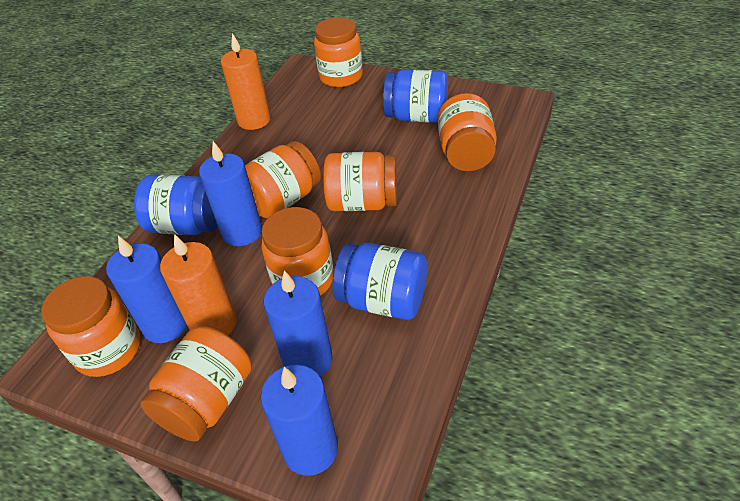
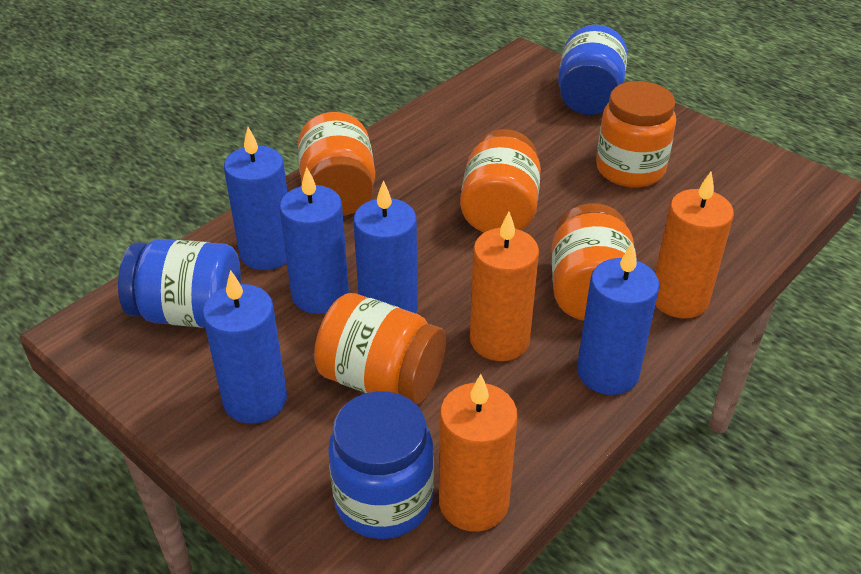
blue candle: [106,236,187,343] [199,141,262,246] [260,365,338,476] [264,271,333,377] = 4 -> [202,270,287,424] [224,127,287,270] [279,167,349,314] [353,180,418,313] [577,243,659,395] = 5
orange candle: [160,234,237,336] [221,33,271,130] = 2 -> [439,374,518,532] [470,212,539,361] [655,172,734,319] = 3
orange jar: [41,276,140,377] [140,326,252,441] [245,141,321,218] [261,207,334,296] [314,17,363,87] [323,152,397,211] [438,93,497,171] = 7 -> [298,112,375,216] [314,293,446,404] [460,129,541,232] [552,203,637,321] [596,81,676,188] = 5

